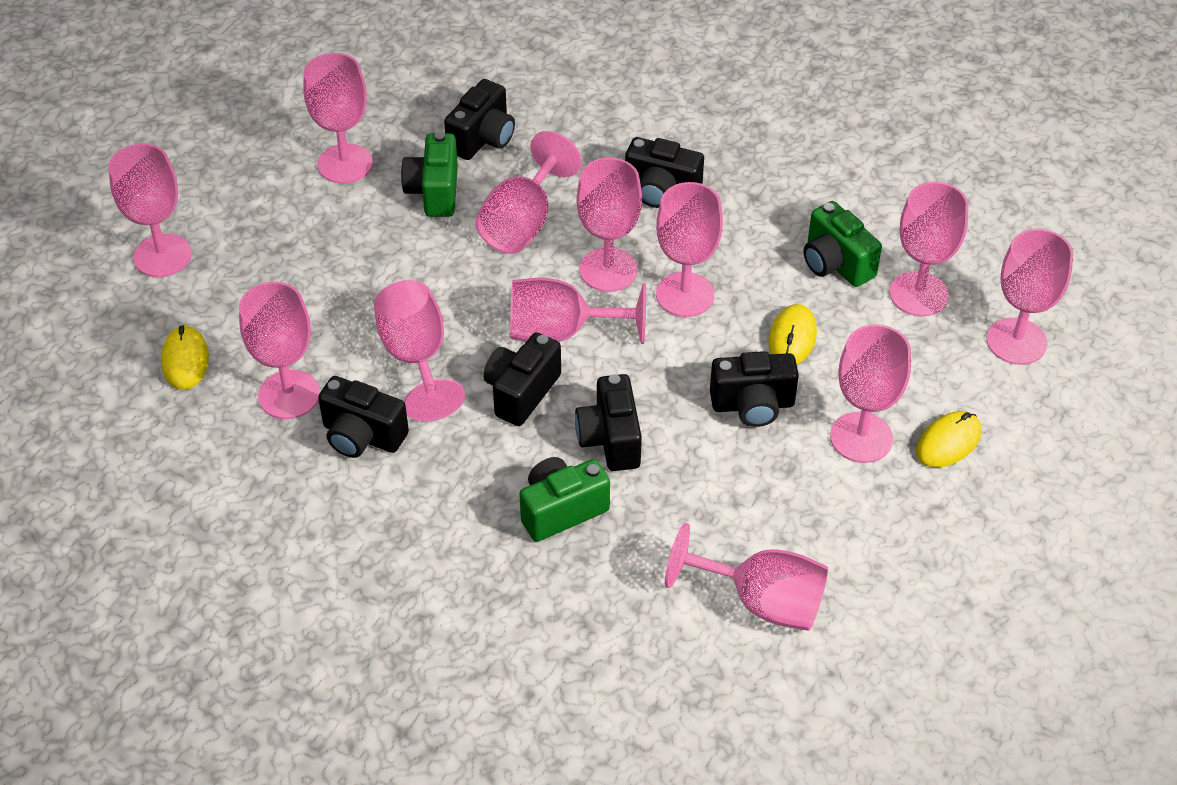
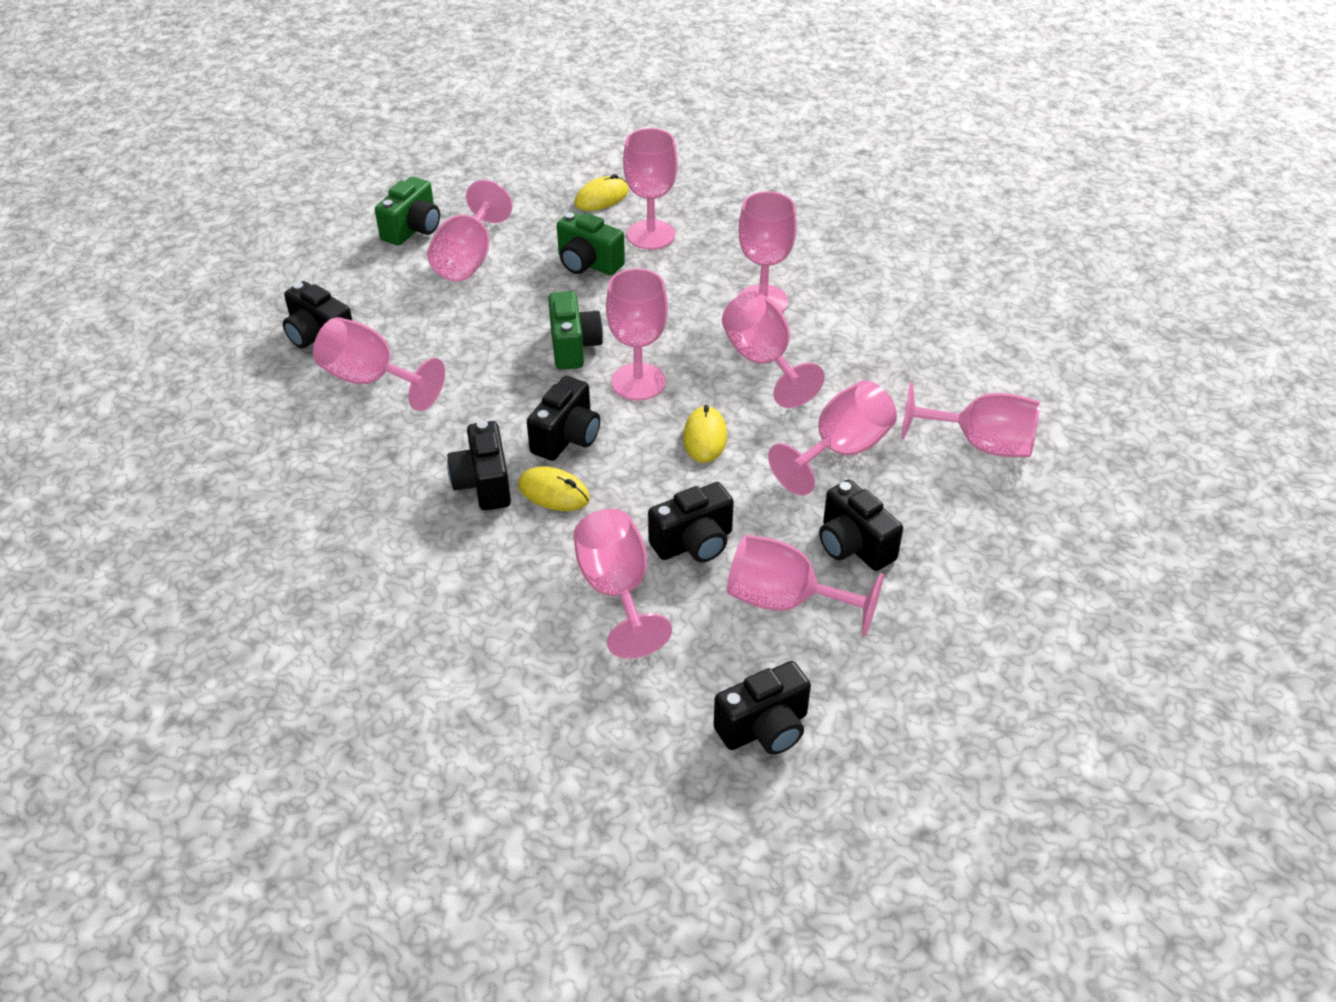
pink goblet: [108,144,192,277] [239,282,320,419] [303,53,373,184] [374,280,465,422] [475,131,582,254] [510,278,646,344] [577,157,642,292] [656,182,723,317] [665,523,828,631] [830,324,911,463] [890,182,969,316] [986,229,1073,365] = 12 -> [313,317,445,411] [427,180,512,281] [573,509,672,659] [606,268,668,400] [623,128,678,250] [722,291,825,408] [727,534,884,637] [738,191,797,313] [768,380,897,496] [901,382,1040,457] = 10

